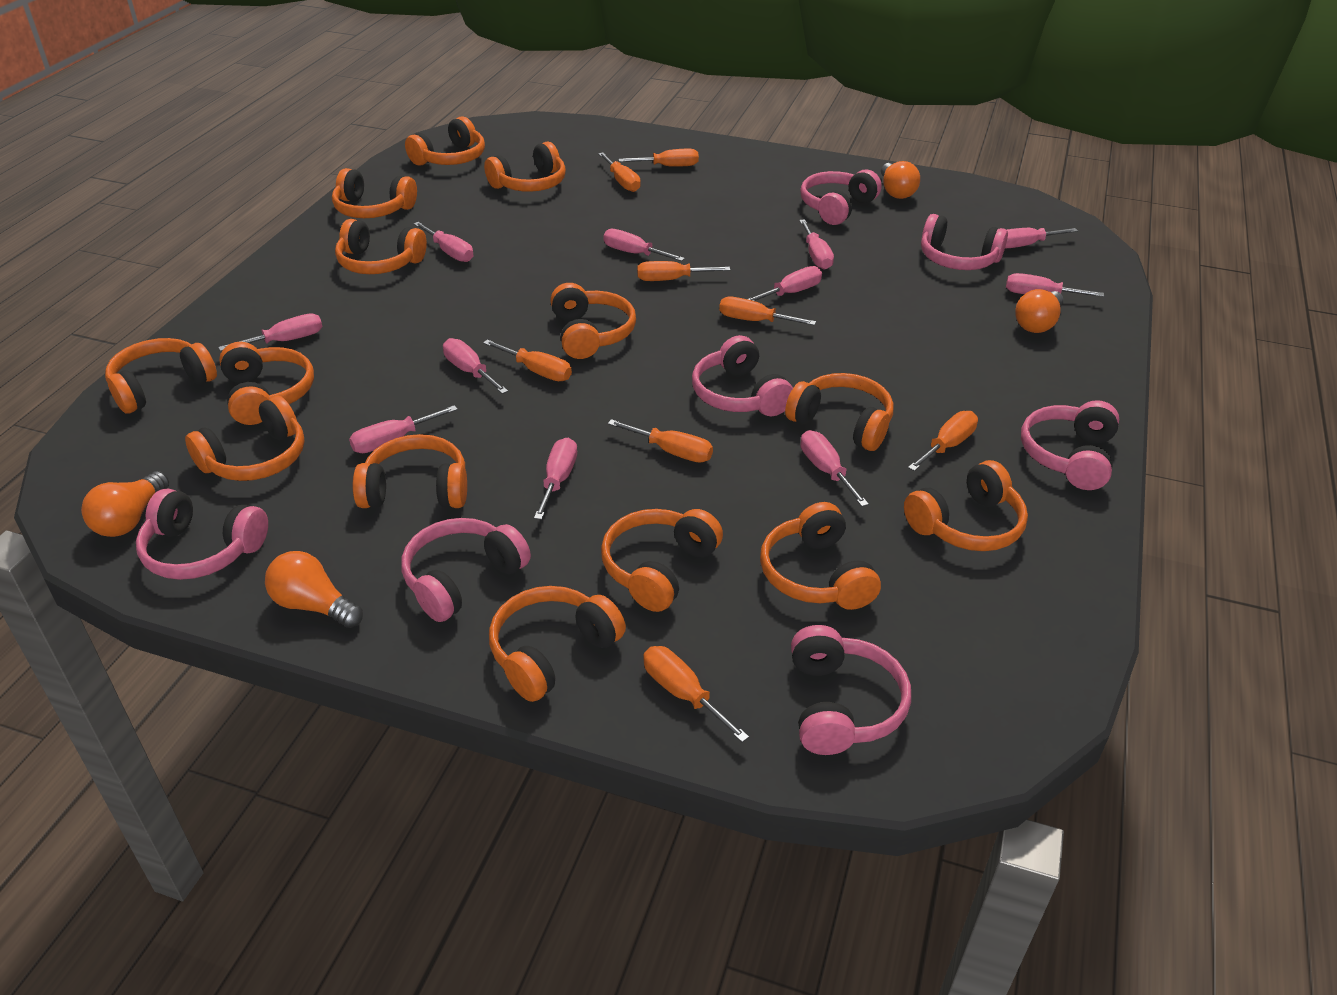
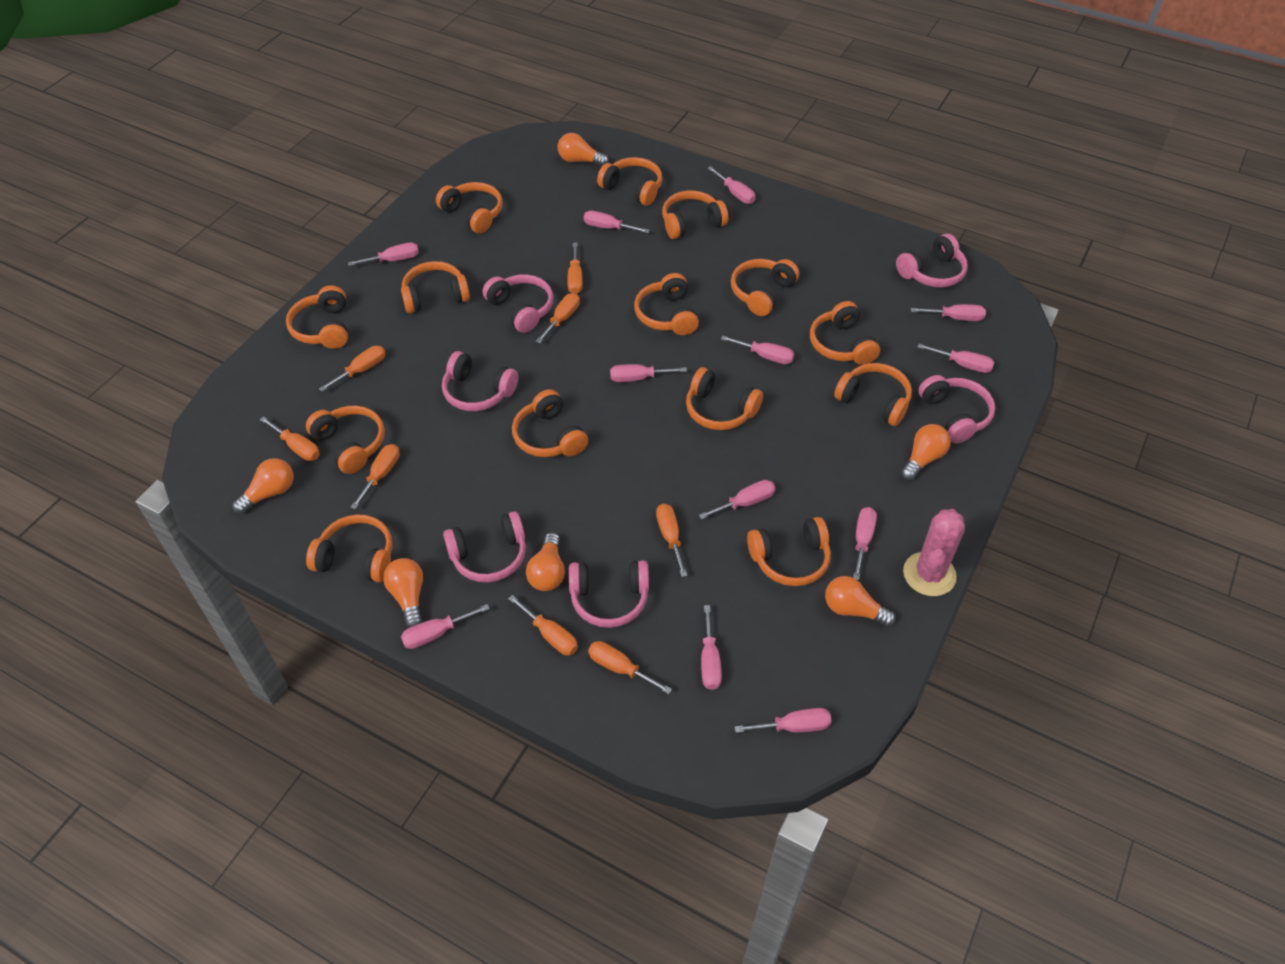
orange light bulb: [81,471,169,537] [265,551,363,628] [881,161,920,199] [1015,289,1063,333] = 4 -> [232,458,294,514] [383,558,423,628] [526,533,565,591] [558,133,609,166] [825,576,896,627] [901,424,951,481] = 6
pink cactus: none = 0 -> [903,509,965,596] = 1
pink headphones: [136,489,268,580] [401,518,531,622] [692,335,793,416] [791,625,911,755] [800,169,882,225] [921,214,1008,270] [1021,400,1119,490] = 7 -> [442,351,518,411] [443,511,526,582] [483,274,553,333] [569,560,649,628] [896,234,968,288] [919,375,995,443] = 6
pink screwdriver: [218,313,322,351] [349,405,458,453] [414,222,473,262] [443,338,508,394] [534,438,577,520] [603,229,685,261] [748,266,822,301] [799,219,834,270] [800,430,869,507] [1005,228,1078,248] [1006,273,1104,297] = 11 -> [348,242,419,266] [401,604,490,649] [584,211,650,233] [610,364,687,382] [699,480,776,519] [701,605,722,690] [707,166,756,204] [721,335,794,364] [735,708,832,733] [853,507,877,580] [911,304,986,321] [918,344,994,373] = 12

